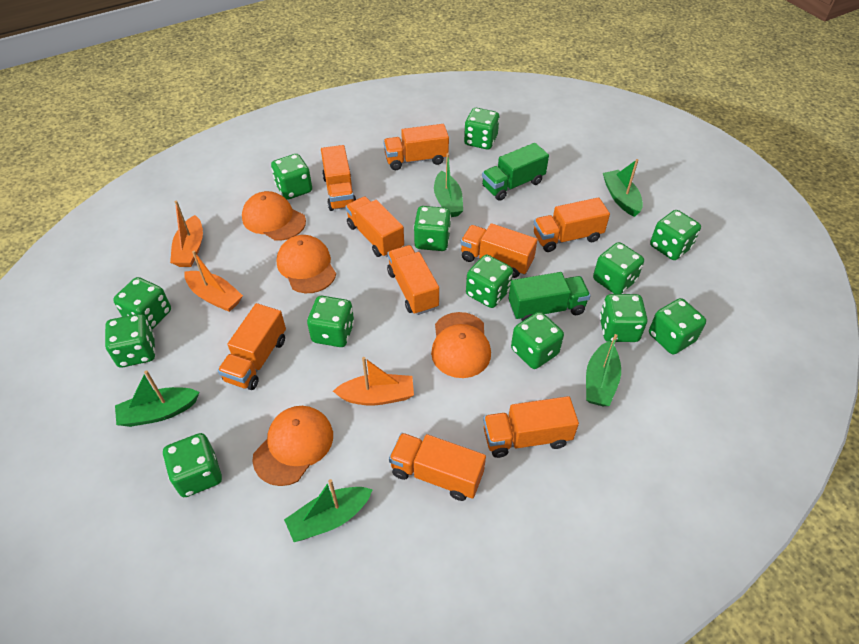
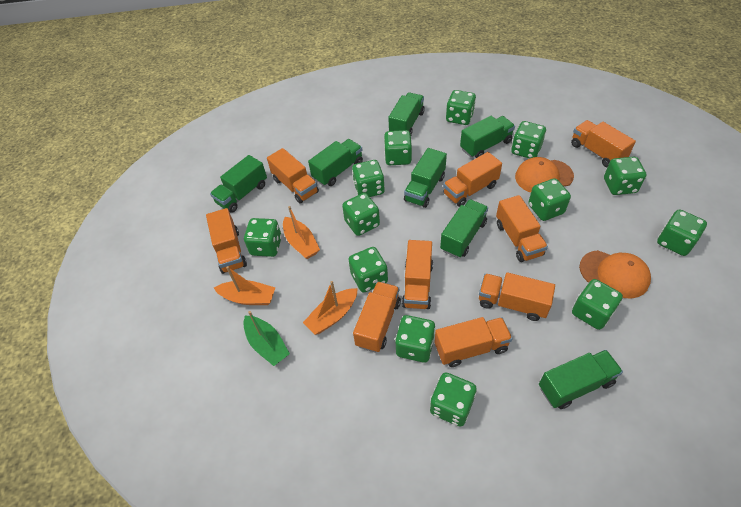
green boat: [115,370,199,427] [284,479,373,542] [434,153,463,217] [586,334,621,406] [603,159,643,217] = 5 -> [243,311,290,366] = 1
green truck: [482,143,549,201] [508,272,590,321] = 2 -> [210,155,267,213] [308,139,363,186] [388,92,425,135] [404,148,447,208] [440,199,488,258] [460,116,515,158] [539,350,623,409] = 7
orange cap: [242,191,306,241] [252,406,333,486] [277,235,336,293] [431,312,491,378] = 4 -> [515,157,574,193] [579,250,651,298] = 2

